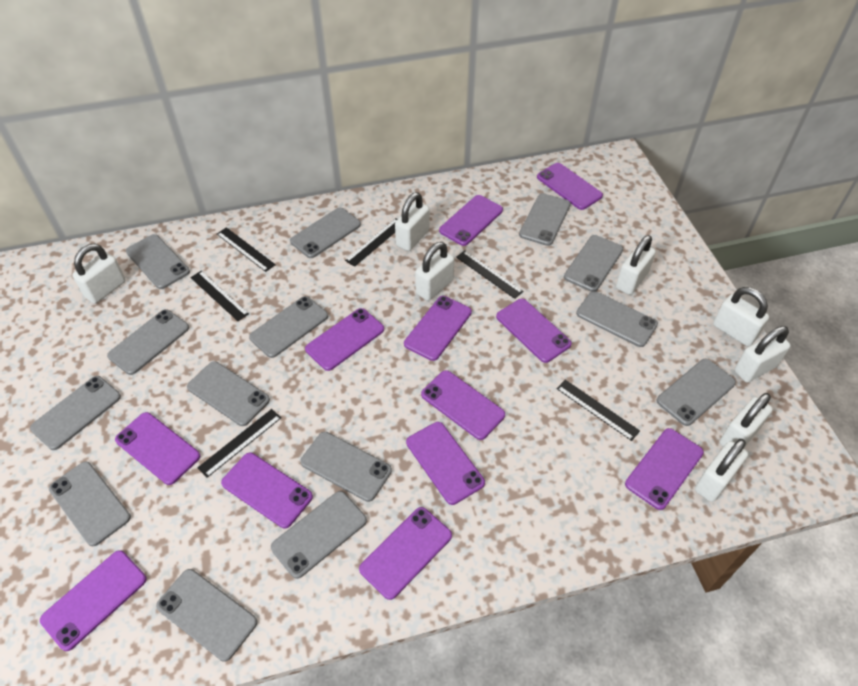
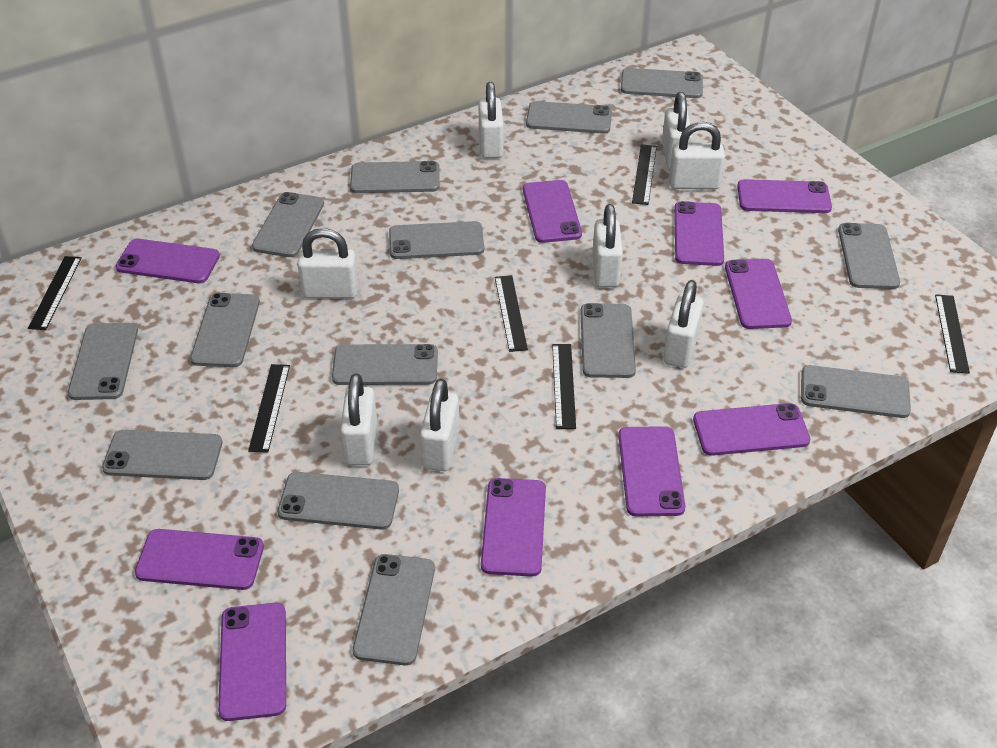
purple phone: [40,550,147,651] [115,412,200,485] [221,453,313,529] [305,308,384,371] [359,507,452,600] [404,296,472,361] [406,422,485,505] [421,370,505,440] [439,195,503,246] [496,299,572,363] [537,163,603,210] [625,428,704,510] = 12 -> [115,239,220,283] [135,529,264,590] [218,603,286,721] [481,478,546,577] [523,180,582,243] [618,426,685,516] [674,201,724,266] [693,403,811,456] [725,259,792,329] [737,179,832,213] = 10

